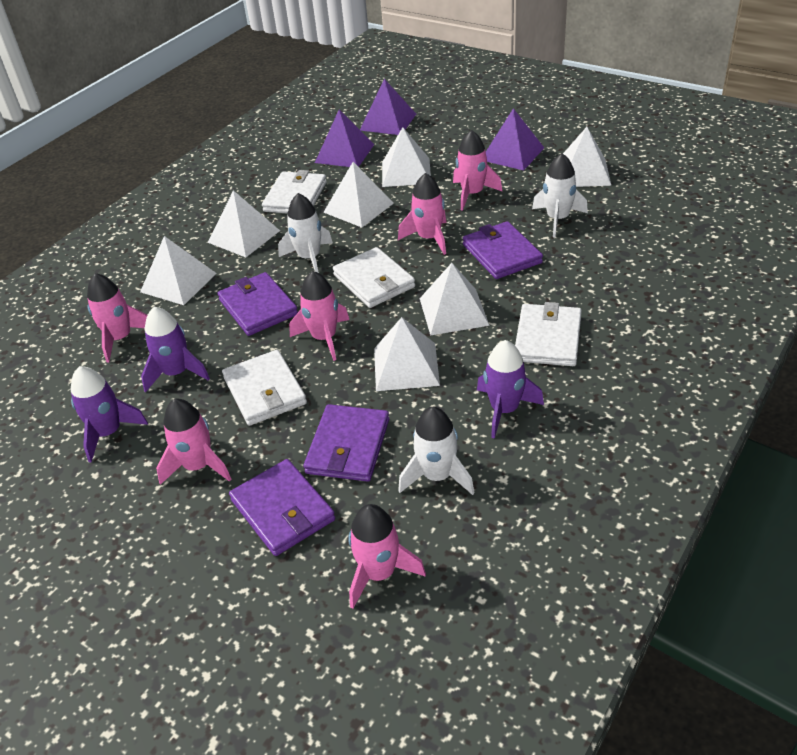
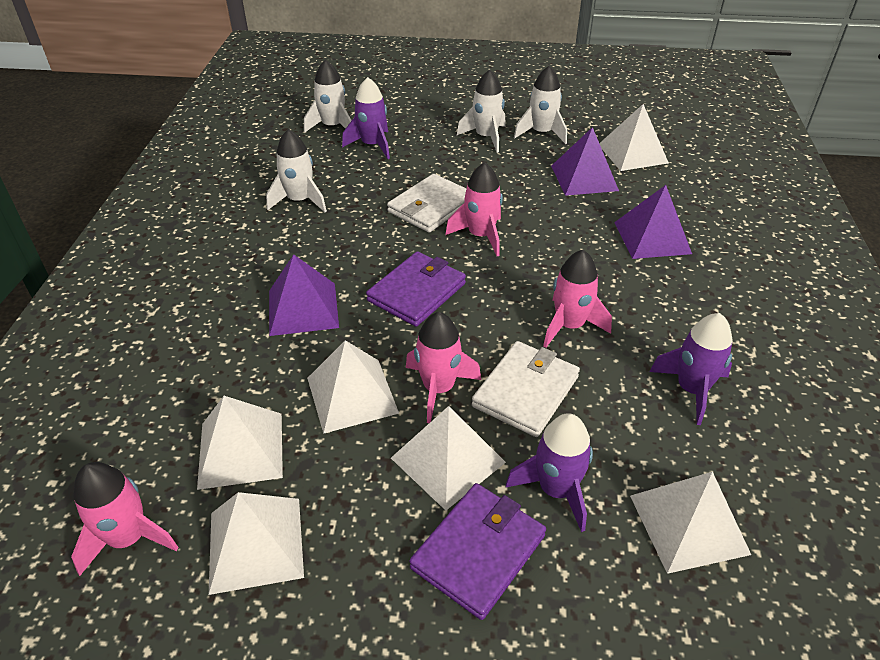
pink rocket: [87,273,147,363] [156,399,231,485] [289,271,349,361] [348,504,426,609] [398,173,446,255] [453,130,502,211] = 6 -> [71,462,179,576] [406,312,481,423] [445,162,503,256] [543,250,612,348] = 4
purple wallet: [217,272,298,336] [229,459,335,556] [303,404,389,482] [463,221,543,279] = 4 -> [366,251,466,327] [409,483,546,620] = 2
white pyramid: [140,236,217,305] [208,190,280,257] [323,162,394,227] [374,317,440,391] [382,127,431,187] [420,263,490,335] [563,127,612,187] = 7 -> [197,396,283,490] [209,492,304,595] [307,340,399,434] [391,406,506,511] [599,104,669,171] [630,472,751,574] = 6
white rocket: [278,193,333,273] [398,407,475,495] [532,153,588,237] = 3 -> [266,129,327,212] [304,60,352,133] [457,70,506,153] [514,66,567,144] = 4
white wallet: [222,350,307,426] [262,170,327,214] [333,247,415,308] [515,302,582,366] = 4 -> [387,174,466,233] [472,341,580,437] = 2

